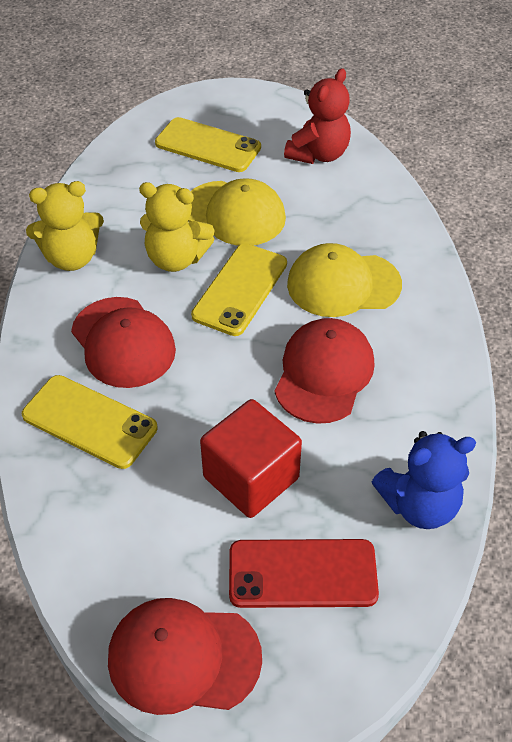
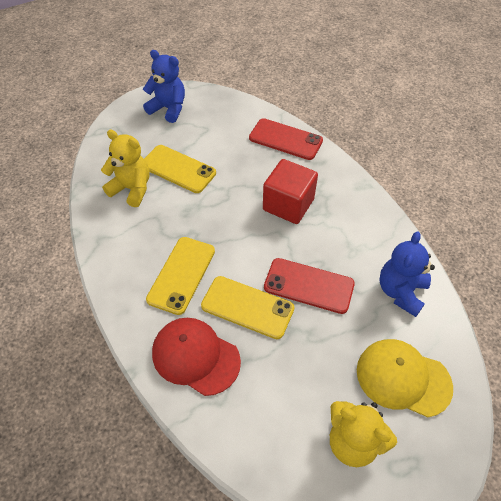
blue teddy bear: [372,431,476,529] = 1 -> [143,50,185,123] [380,231,435,317] = 2
red cap: [71,297,176,388] [108,598,262,715] [274,318,375,424] = 3 -> [152,318,241,396] = 1
red phone: [229,539,379,608] = 1 -> [249,118,323,160] [264,258,355,314] = 2
red teddy bear: [284,68,351,164] = 1 -> none = 0
yellow cap: [188,178,286,246] [287,243,402,317] = 2 -> [357,339,453,417] = 1

